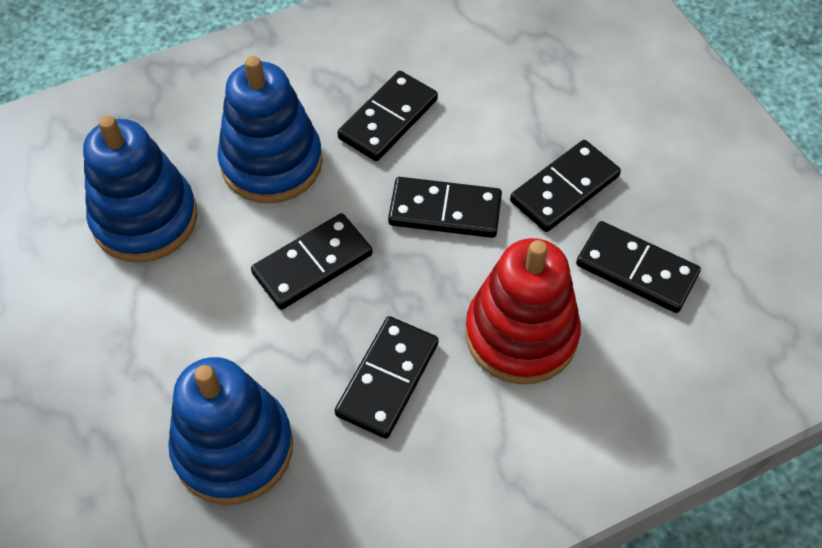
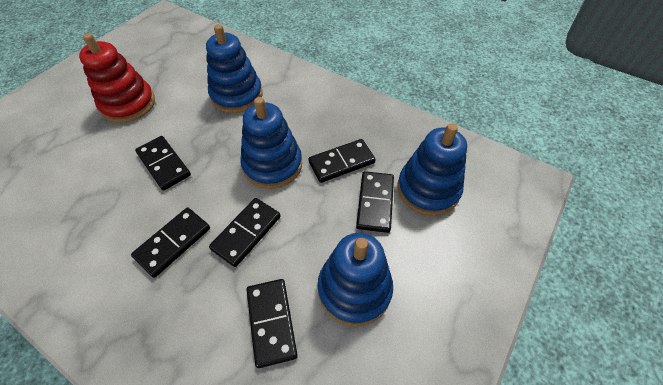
blue stacking toy: [83,116,198,263] [168,357,293,505] [217,56,323,204] = 3 -> [206,24,263,113] [240,97,302,189] [318,233,393,327] [397,123,467,216] = 4

